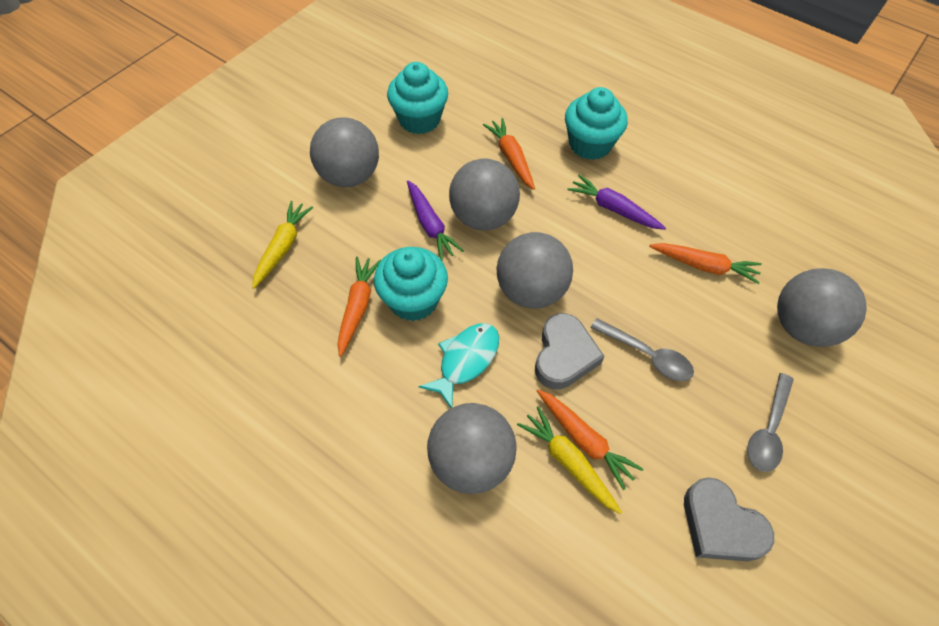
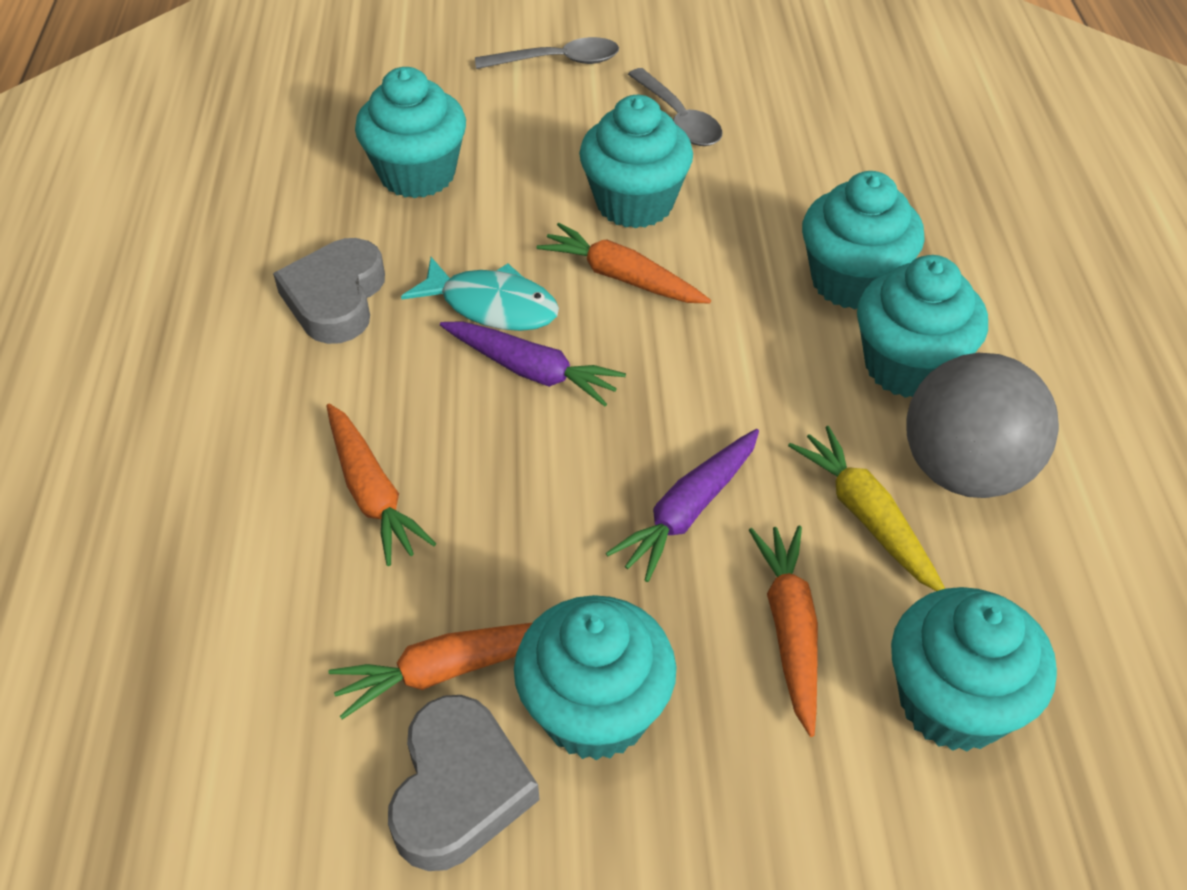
grey ball: [310,117,379,187] [427,403,516,494] [449,158,520,230] [496,232,573,309] [777,268,867,347] = 5 -> [907,353,1059,498] = 1
turquoise cupcake: [374,247,448,321] [387,62,448,134] [565,87,628,160] = 3 -> [355,67,466,198] [514,595,676,760] [579,95,693,228] [802,171,925,310] [857,255,988,398] [891,587,1057,751] = 6
yellow carrot: [252,201,313,289] [517,406,622,514] = 2 -> [788,426,945,591] = 1

